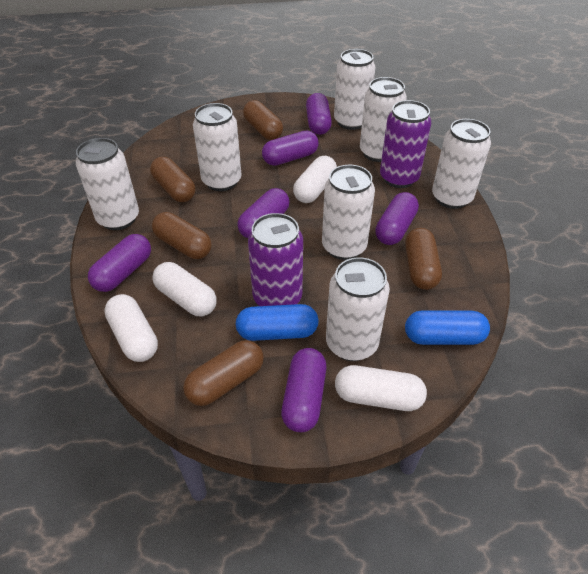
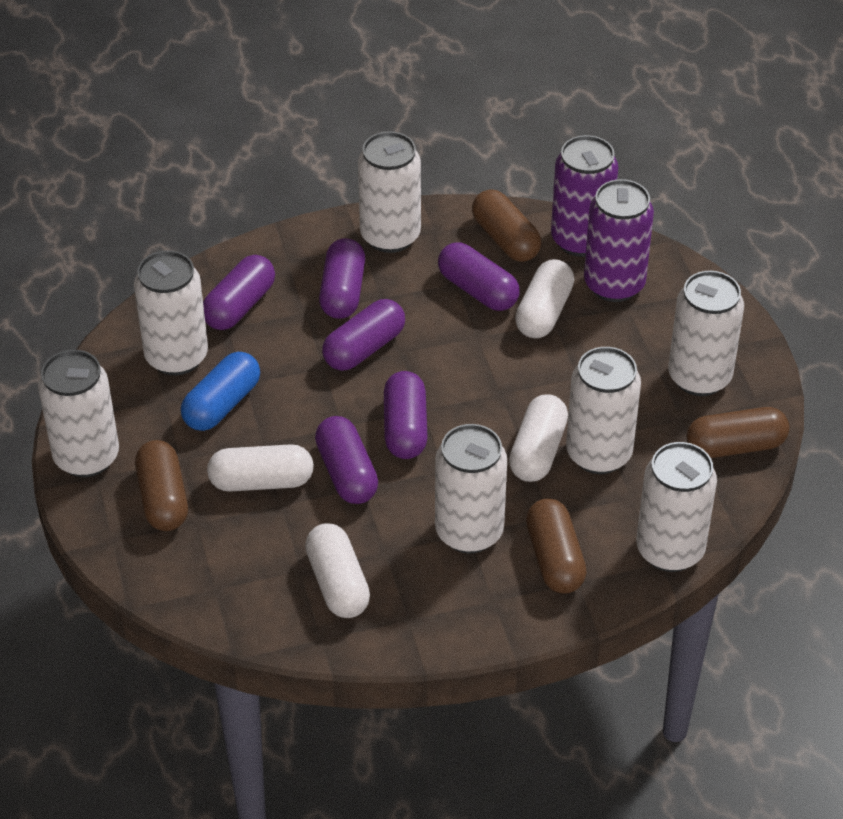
blue capsule: [235,304,319,341] [405,310,490,345] = 2 -> [181,352,260,431] = 1
brown capsule: [150,157,195,202] [152,212,212,259] [183,340,264,406] [243,100,283,140] [405,228,442,290] = 5 -> [135,440,188,531] [472,189,541,262] [526,498,587,594] [686,407,789,458] = 4

